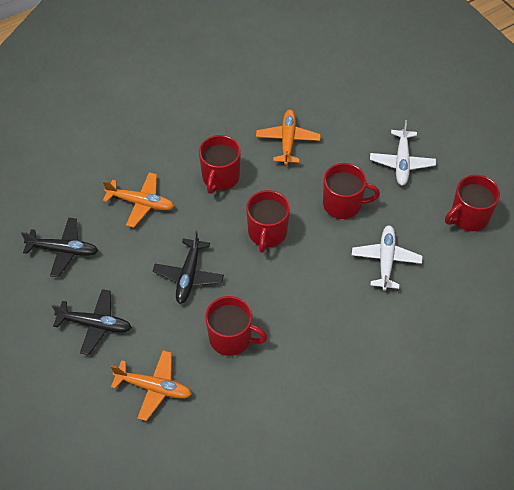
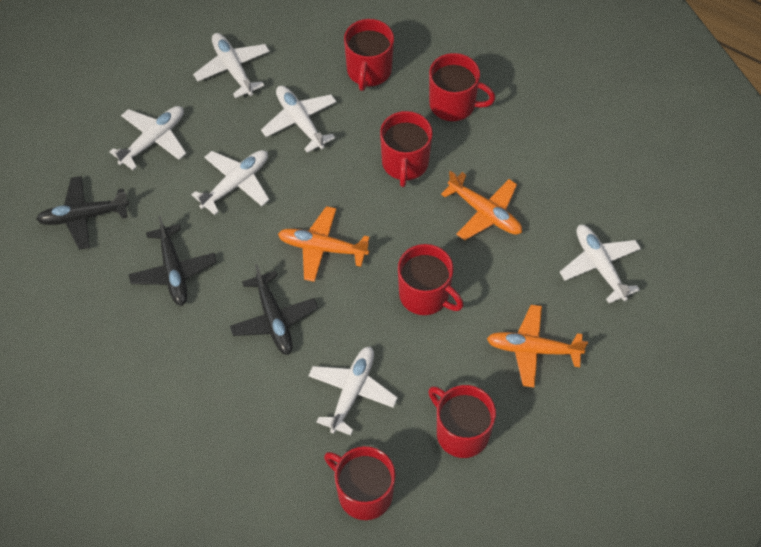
red mug: [199,135,241,194] [205,296,267,356] [246,190,290,253] [323,163,380,219] [445,175,500,231] = 5 -> [324,446,396,520] [344,19,394,91] [380,111,433,187] [398,244,463,315] [428,385,496,458] [429,53,495,121] = 6
white plane: [352,225,422,291] [370,120,436,186] = 2 -> [110,106,186,170] [192,150,269,215] [193,33,270,98] [261,86,337,153] [308,346,398,435] [560,225,641,303] = 6

